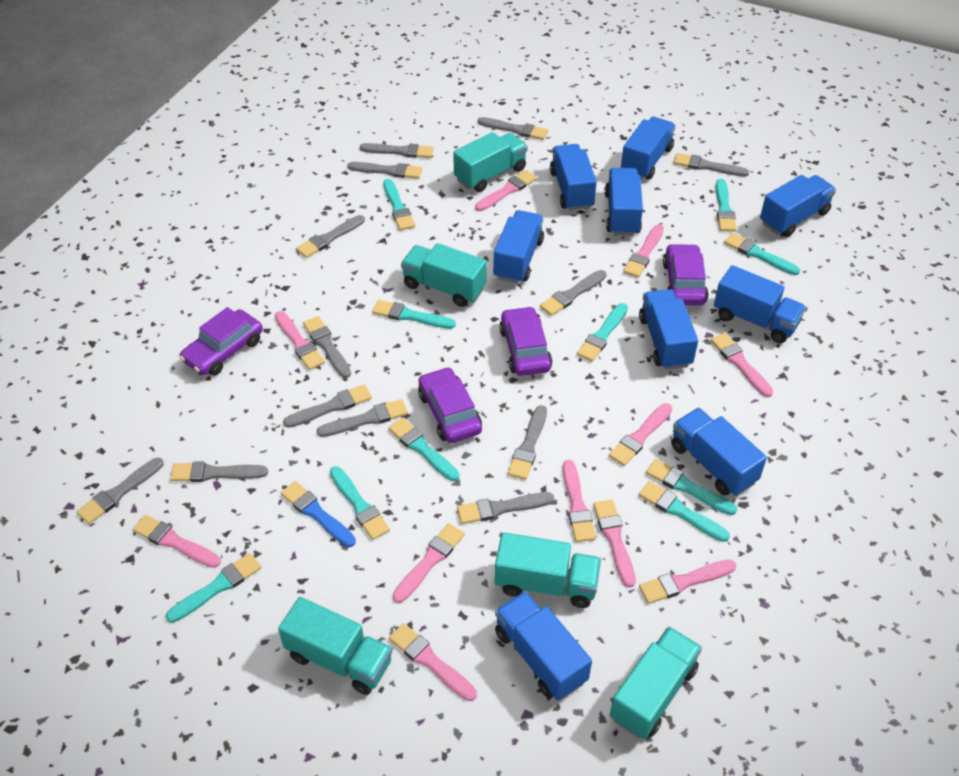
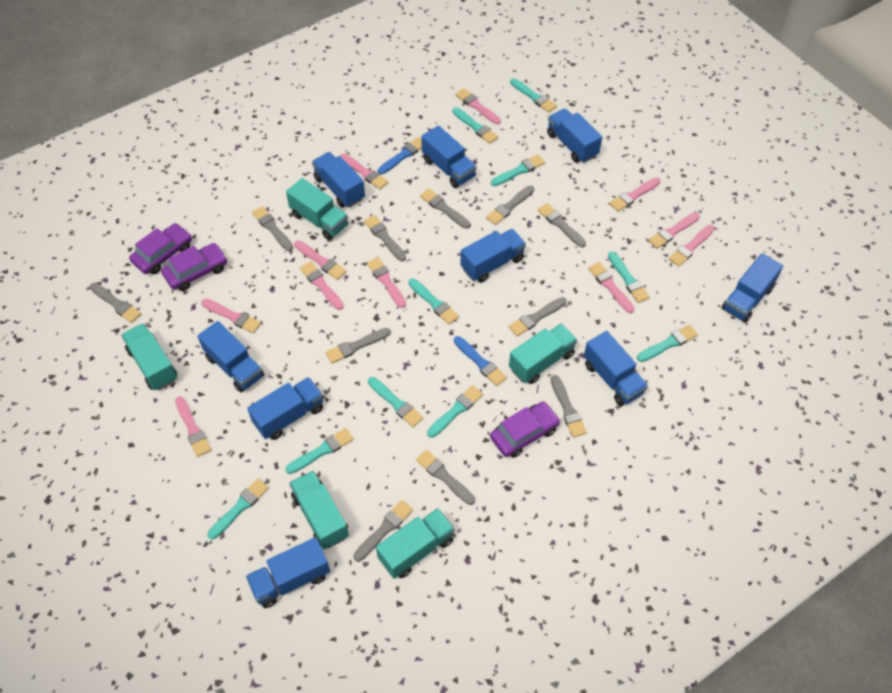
blue brush: [281,481,356,547] = 1 -> [378,137,422,174] [454,336,507,386] = 2
grey brush: [76,458,164,524] [170,462,268,482] [283,384,372,428] [296,215,365,258] [303,316,351,378] [317,399,408,437] [347,162,422,179] [360,143,434,158] [457,492,554,524] [478,117,548,140] [508,405,547,480] [540,270,607,316] [674,153,749,177] = 13 -> [90,283,141,323] [252,206,293,251] [326,328,391,363] [353,500,413,562] [364,215,406,261] [416,450,475,505] [420,189,470,229] [486,186,534,225] [509,297,566,336] [538,203,586,247] [551,375,587,438] = 11
purple car: [179,307,263,376] [418,367,482,443] [499,306,552,376] [663,244,708,306] = 4 -> [129,223,192,274] [161,243,227,291] [490,402,560,458] = 3

